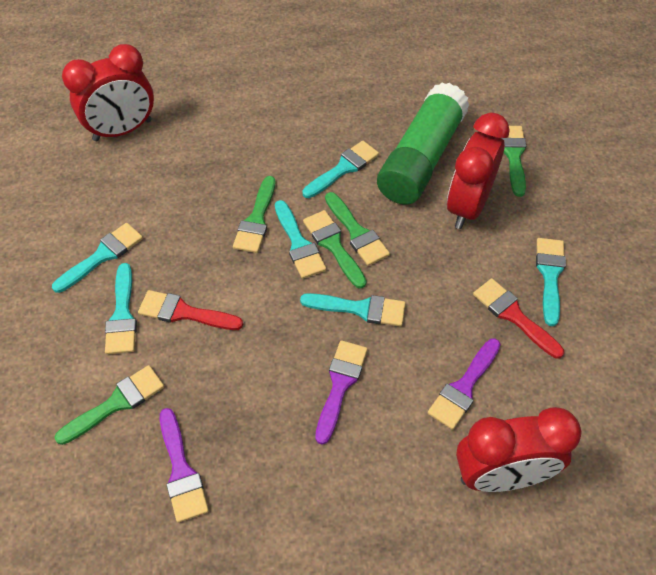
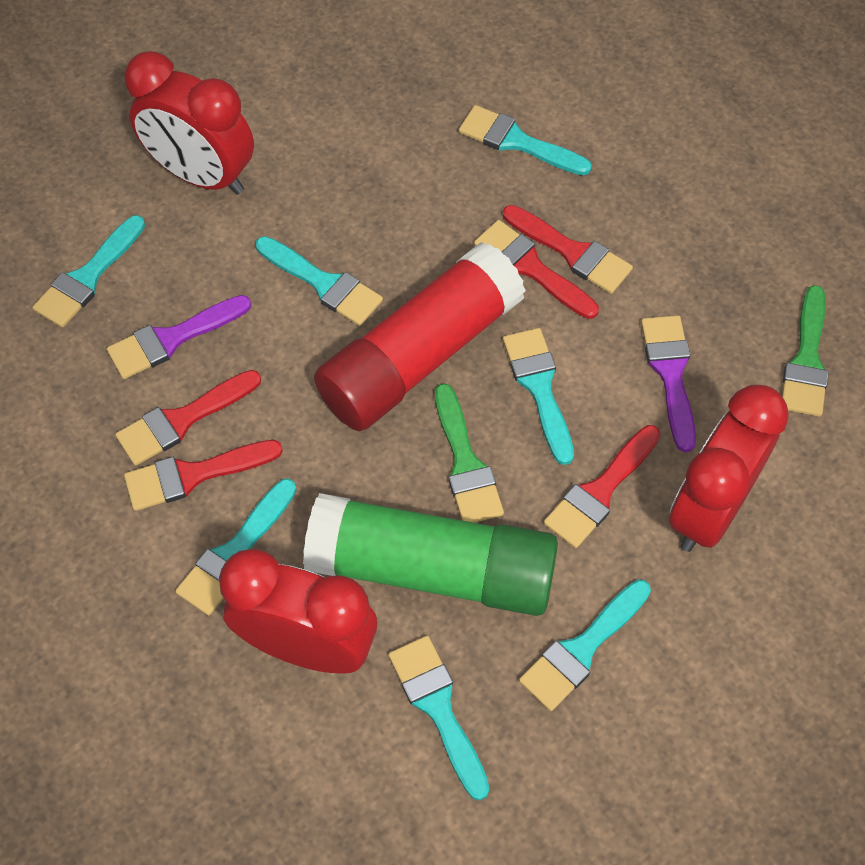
green brush: [54,365,164,445] [233,176,275,253] [303,210,366,289] [325,192,390,266] [502,126,526,197] = 5 -> [435,383,504,523] [782,285,829,417] = 2
purple brush: [160,408,209,523] [315,340,368,445] [428,338,501,430] = 3 -> [107,295,251,379] [641,315,696,452] = 2
red brush: [138,290,243,330] [473,278,564,358] = 2 -> [115,370,261,466] [124,440,283,511] [474,220,599,319] [503,205,633,294] [544,425,661,548] = 5
red glue stick: none = 0 -> [314,242,526,431] = 1
turquoise brush: [52,223,143,293] [105,263,137,354] [275,200,326,279] [300,293,406,326] [303,140,379,198] [536,238,566,327] = 6 -> [32,215,145,328] [175,479,296,616] [256,236,383,326] [389,636,490,800] [459,105,592,175] [503,328,574,465] [519,580,651,711] = 7

